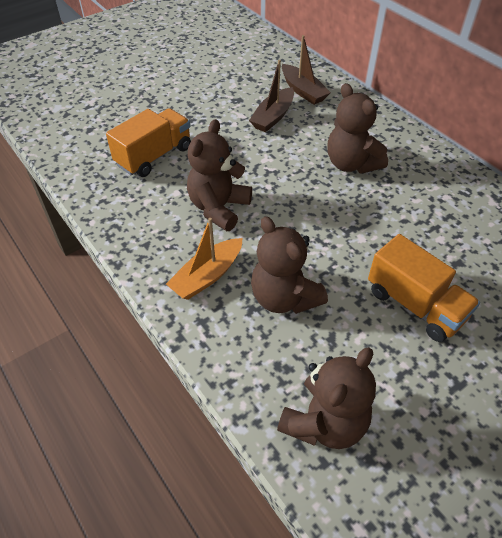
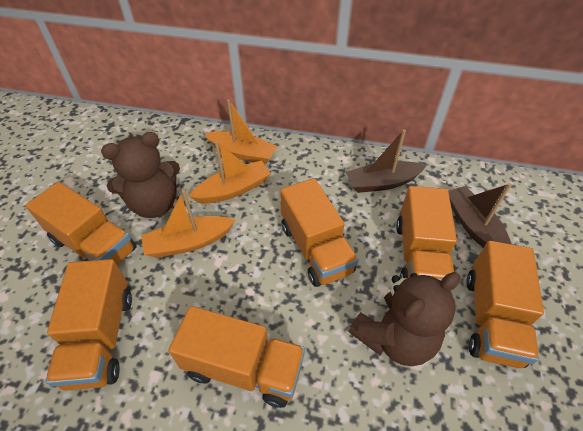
brown teddy bear: [187,119,252,231] [251,216,328,314] [277,347,376,449] [327,83,388,174] = 4 -> [101,132,180,218] [348,272,460,366] = 2
orange boat: [166,218,243,300] = 1 -> [141,190,235,258] [189,141,271,204] [204,99,278,164] = 3
orange truck: [106,108,191,177] [368,234,480,342] = 2 -> [25,182,137,265] [46,259,132,391] [169,306,305,408] [280,178,359,287] [396,186,457,281] [466,241,544,368] = 6

